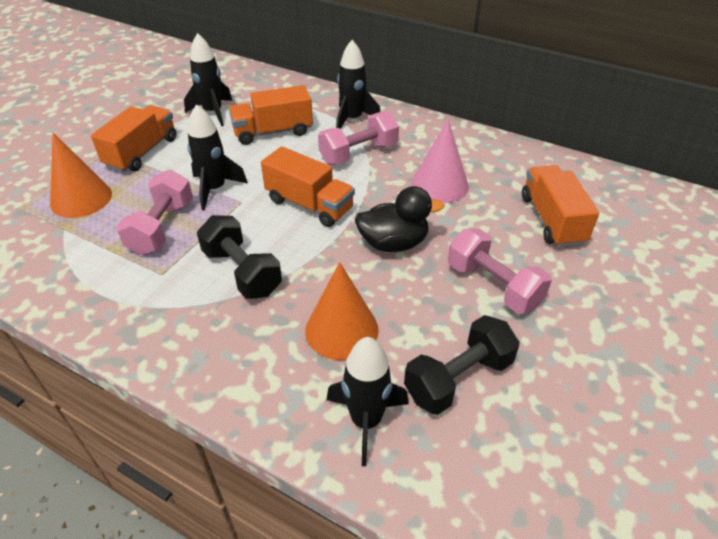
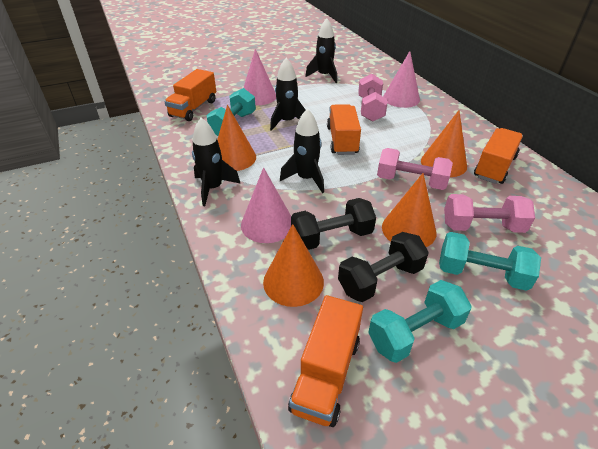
black duck: [355,186,444,252] = 1 -> none = 0
orange cone: [50,132,112,218] [305,262,379,360] = 2 -> [217,105,256,171] [263,224,324,307] [382,173,436,247] [421,110,467,177] = 4
pink cone: [411,119,469,203] = 1 -> [241,167,291,243] [243,49,276,105] [383,51,420,108] = 3
turquoise dumbbell: none = 0 -> [207,88,256,136] [368,280,472,363] [439,232,541,291] = 3

